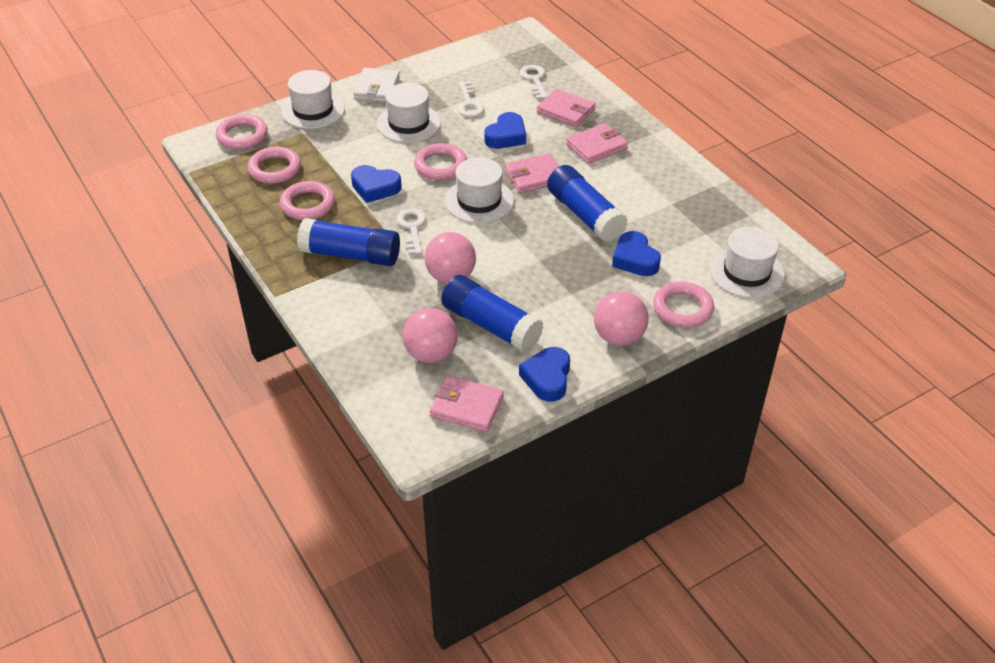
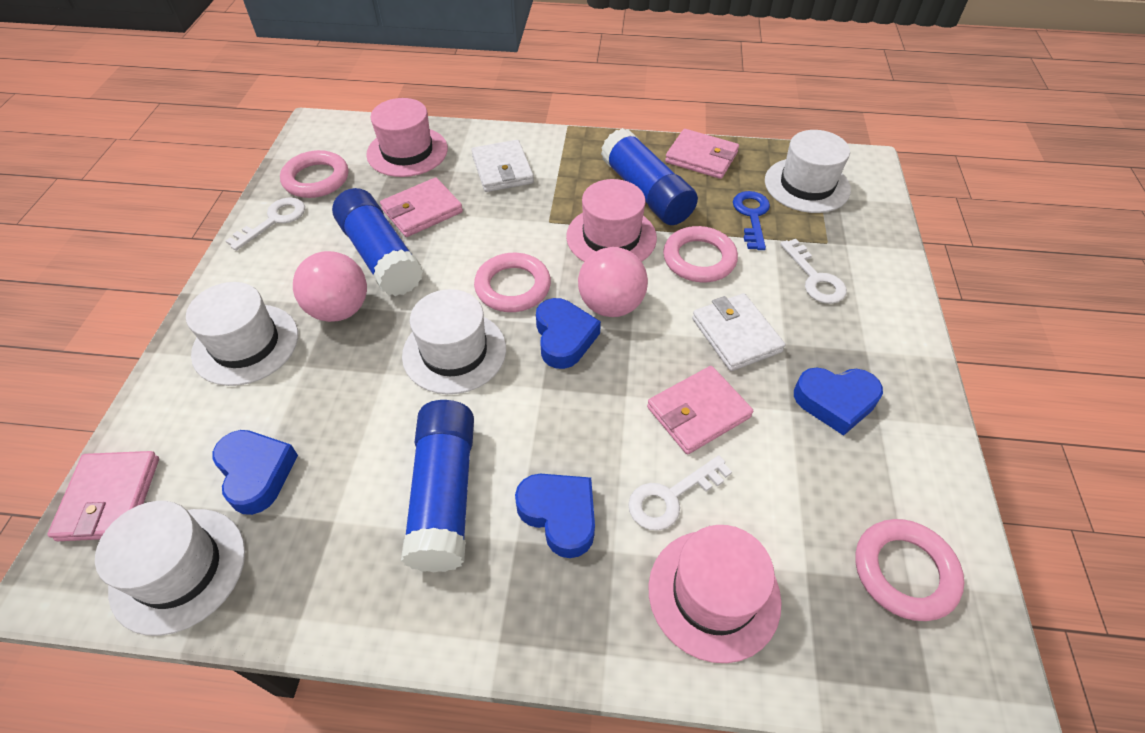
blue key: none = 0 -> [733,191,770,250] = 1
pink ball: [402,308,458,363] [424,232,476,283] [594,291,649,346] = 3 -> [293,251,367,322] [578,247,648,317] = 2
pink hat: none = 0 -> [366,98,448,177] [566,179,657,262] [648,525,782,663] = 3
pink ring: [216,114,268,150] [247,147,301,184] [280,181,335,220] [414,143,467,180] [653,281,714,328] = 5 -> [280,150,348,198] [474,253,551,312] [663,226,738,282] [855,519,964,621] = 4
white wallet: [353,68,400,102] = 1 -> [471,140,534,192] [692,293,785,371] = 2

